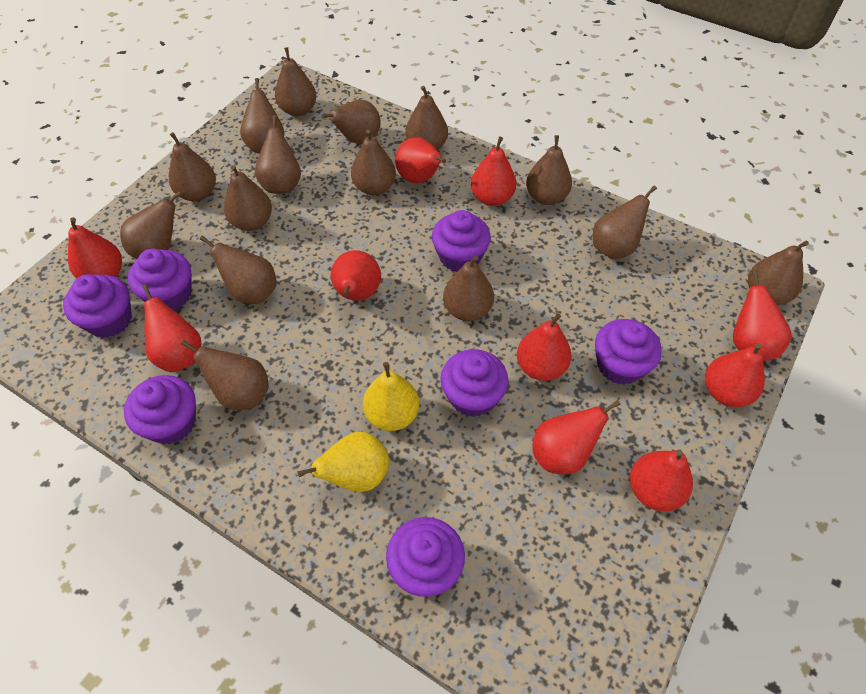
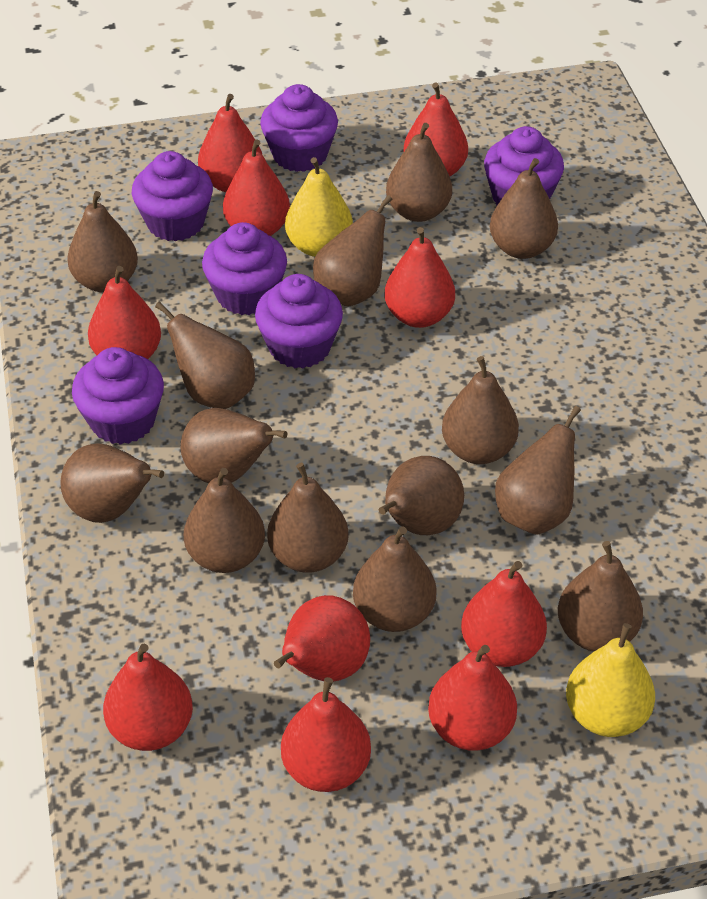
brown pear: [120,191,182,259] [169,132,216,202] [181,340,269,410] [200,236,276,304] [224,165,272,231] [240,78,284,154] [255,115,301,194] [275,47,316,116] [321,100,381,144] [351,129,396,195] [406,86,448,150] [443,256,494,321] [526,135,572,205] [593,186,657,259] [748,241,809,305] = 15 -> [60,443,164,523] [67,191,138,292] [155,302,255,409] [181,408,288,483] [184,468,265,573] [267,463,349,573] [313,195,392,307] [353,526,436,632] [379,456,464,535] [386,123,452,222] [442,356,519,464] [490,158,558,259] [495,406,581,535] [558,541,643,652] = 14
purple cupcake: [63,274,132,338] [124,375,196,444] [128,249,191,310] [386,517,465,597] [432,210,491,272] [441,349,509,417] [595,319,662,385] = 7 -> [72,347,164,445] [132,151,213,241] [202,222,287,315] [255,274,343,368] [260,84,338,172] [484,126,564,206] = 6

